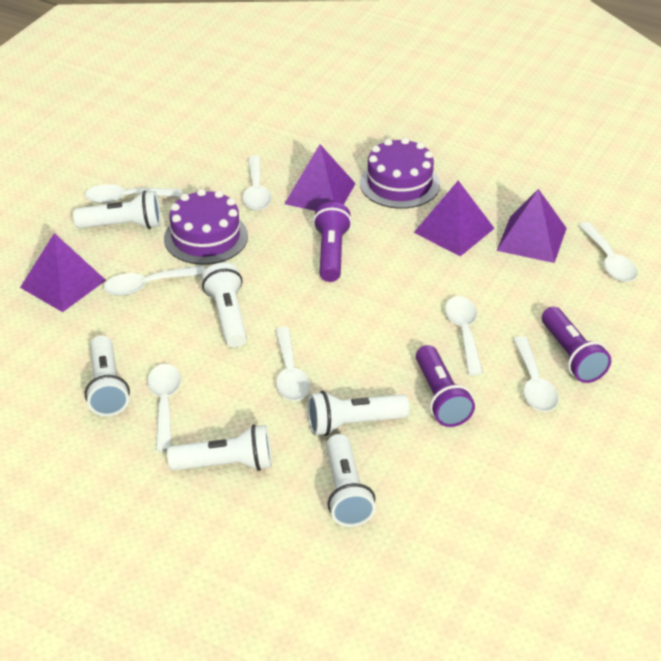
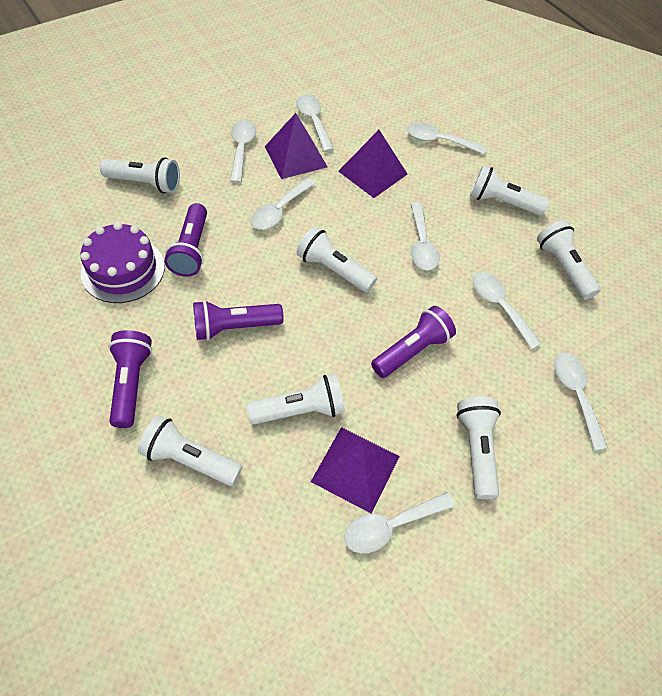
purple cake: [164,189,248,265] [360,137,440,209] = 2 -> [80,222,165,303] = 1
purple flashlight: [313,202,352,282] [416,345,475,427] [542,307,611,383] = 3 -> [108,330,152,428] [164,203,207,277] [193,300,283,341] [371,306,456,378] = 4
purple pyramid: [20,233,106,312] [284,144,356,211] [414,181,495,256] [497,189,567,263] = 4 -> [265,113,327,179] [311,427,400,514] [338,130,408,198] = 3
white flashlight: [73,191,161,229] [85,335,130,416] [167,424,272,471] [202,263,247,348] [308,391,409,436] [326,434,376,527] = 6 -> [100,157,180,193] [138,415,242,486] [247,374,345,425] [296,226,377,293] [456,397,501,499] [470,165,549,216] [537,220,600,300] = 7

